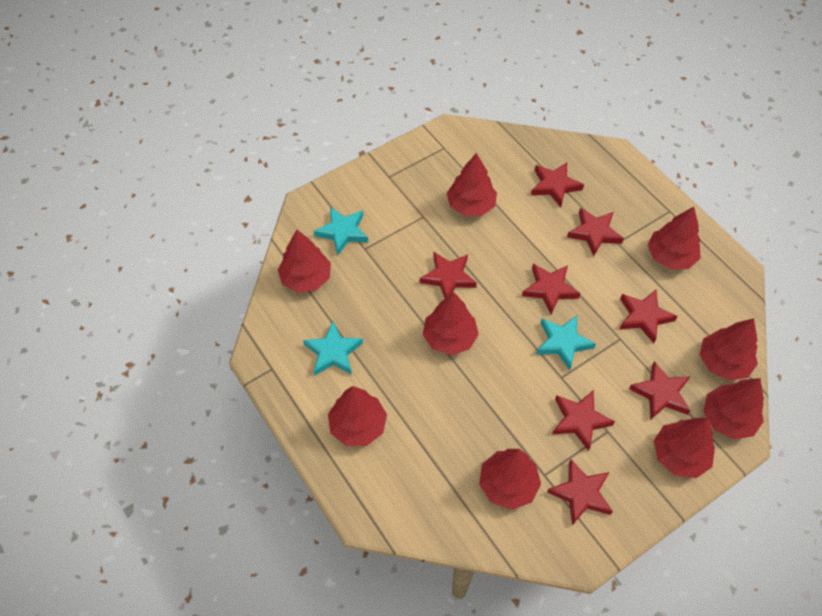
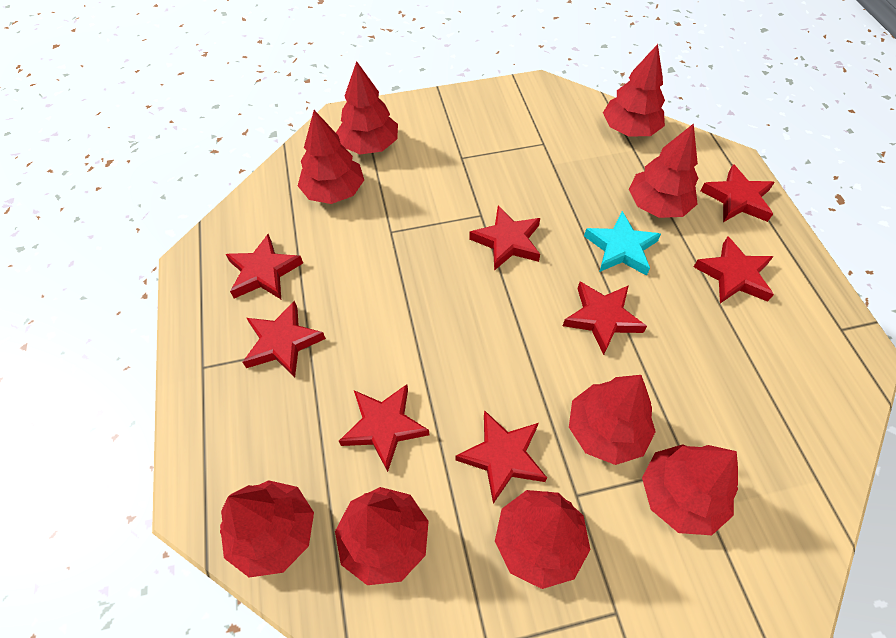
turquoise star: [303,321,363,376] [314,207,368,255] [536,315,596,370] = 3 -> [584,211,661,276] = 1

